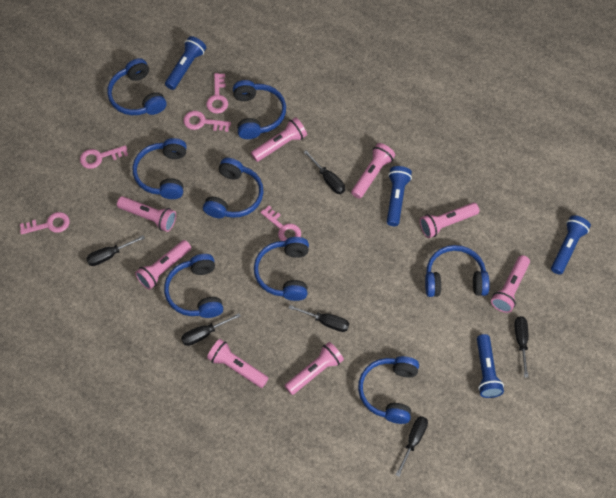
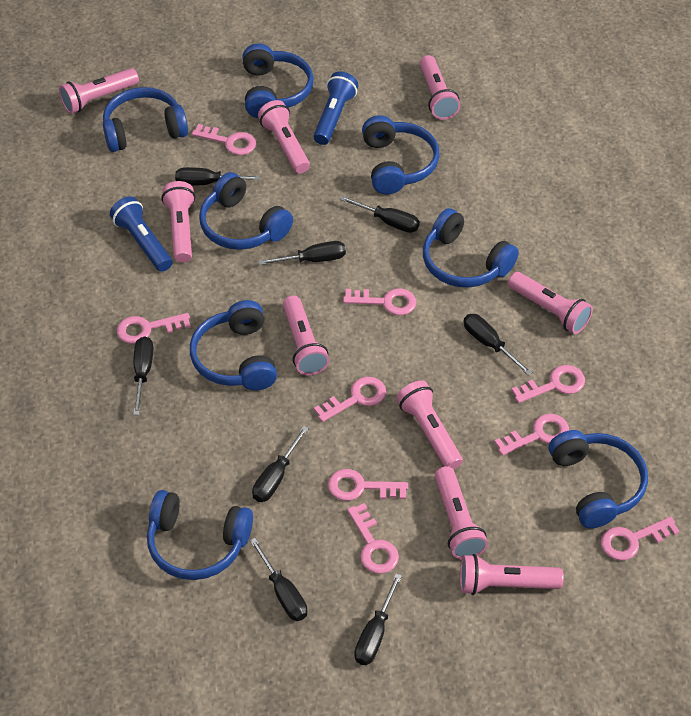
black screwdriver: [86,235,145,266] [181,313,241,346] [289,305,349,332] [303,150,345,194] [396,416,428,477] [514,316,528,377] = 6 -> [133,336,153,415] [175,167,260,185] [249,538,307,621] [252,426,309,502] [258,241,346,265] [340,196,420,233] [354,573,402,665] [464,314,532,375] = 8
blue flashlight: [165,36,206,90] [387,166,412,226] [477,334,504,398] [551,215,591,275] = 4 -> [110,196,173,272] [313,71,358,145] = 2
pink flashlight: [117,196,176,232] [135,240,191,290] [207,339,269,388] [251,117,307,162] [285,342,344,395] [351,143,395,199] [420,203,479,238] [491,255,530,313] = 8 -> [59,68,139,114] [161,181,195,263] [258,100,310,173] [283,295,329,375] [396,380,463,469] [419,55,460,120] [435,466,488,559] [460,554,564,595] [508,272,593,334] = 9
pink key: [20,212,70,235] [80,145,128,169] [183,111,231,132] [206,73,228,114] [260,206,301,241] = 5 -> [117,313,191,344] [192,124,256,155] [314,377,386,422] [328,469,408,501] [343,288,416,315] [347,503,399,574] [494,414,569,456] [511,365,585,403] [601,516,680,561] = 9

